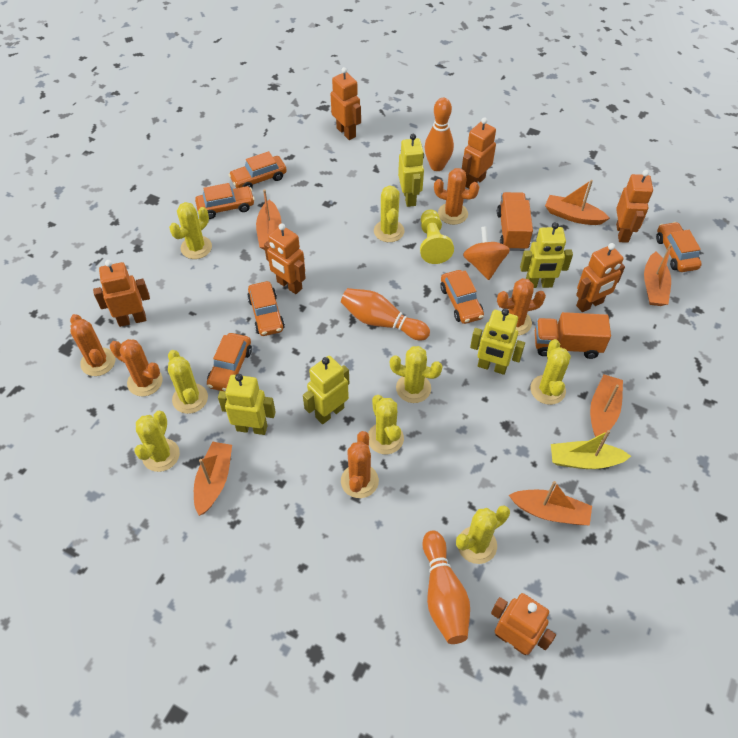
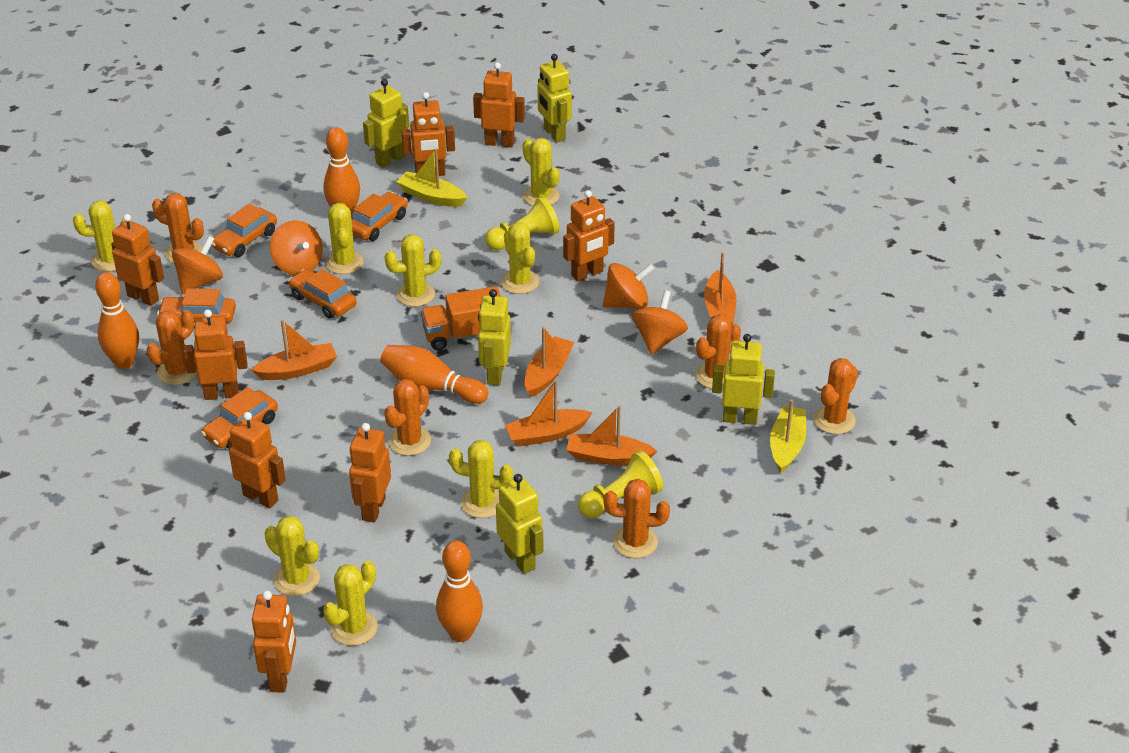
orange boat: [194,442,232,516] [256,189,281,250] [509,481,592,525] [545,180,610,225] [590,374,623,437] [644,244,672,306] = 6 -> [251,320,337,380] [505,380,592,446] [525,327,574,397] [567,406,657,466] [704,252,736,324] = 5
orange bowling pin: [341,288,430,340] [422,530,470,644] [425,98,454,171] = 3 -> [95,272,139,369] [323,127,360,217] [380,345,489,404] [436,541,483,642] = 4
orange cactus: [70,314,115,376] [110,339,163,396] [341,431,379,498] [434,168,479,225] [497,278,546,336] = 5 -> [147,310,197,385] [152,193,204,263] [384,379,431,456] [604,479,670,558] [695,314,741,389] [814,358,858,434] = 6
orange car: [195,183,255,219] [207,333,252,391] [229,151,287,188] [247,281,285,336] [440,270,484,324] [656,222,702,272] = 6 -> [157,288,236,323] [201,387,278,449] [212,203,277,257] [288,269,357,319] [351,192,408,241] = 5
orange robot: [93,260,150,327] [264,223,306,294] [331,67,361,140] [462,117,496,189] [491,593,556,655] [576,243,625,312] [616,170,653,243] = 7 -> [111,214,164,306] [183,309,247,400] [228,412,286,509] [252,591,296,693] [349,423,391,522] [402,92,455,176] [473,62,525,147] [563,190,615,282] = 8
orange spinning top: [463,226,510,280] = 1 -> [172,236,223,294] [270,220,323,275] [603,263,654,309] [632,290,688,355] = 4
orange truck: [497,192,533,251] [535,312,611,359] = 2 -> [421,286,501,350] = 1
yellow boat: [551,430,631,469] = 1 -> [396,149,467,207] [770,399,806,473] = 2
yellow pawn: [420,210,454,264] = 1 -> [485,196,560,250] [578,450,663,518] = 2

